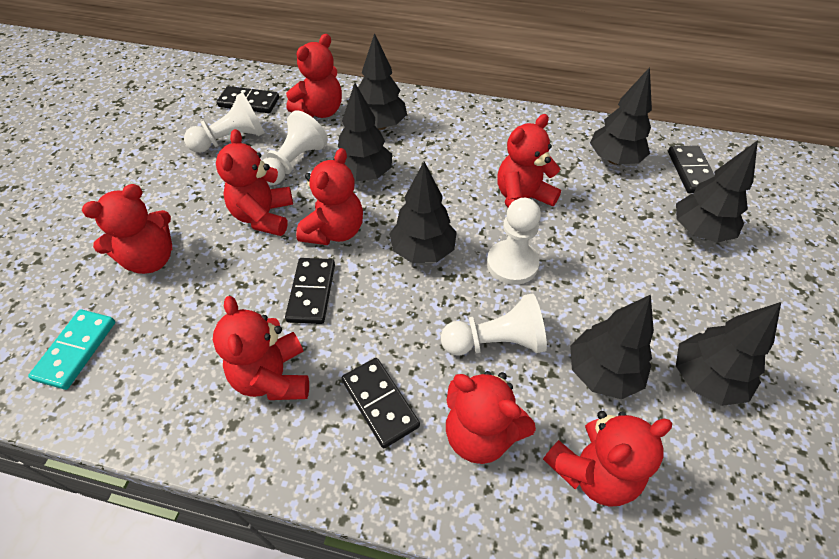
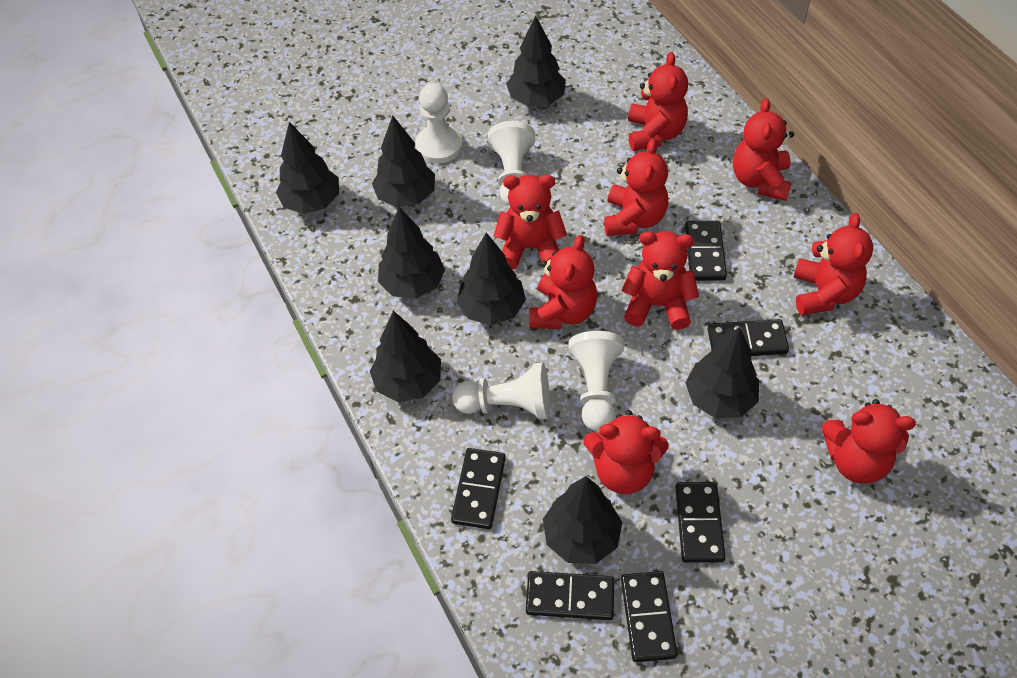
black domino: [217,86,279,113] [285,258,335,324] [342,358,420,448] [668,146,715,193] = 4 -> [451,448,506,529] [526,571,614,620] [621,571,677,662] [675,482,725,563] [685,221,727,281] [708,319,789,356] = 6
black tree: [333,83,392,181] [358,33,407,130] [389,162,457,263] [570,295,654,399] [590,67,652,164] [676,140,758,243] [676,302,781,406] = 7 -> [276,122,339,214] [370,311,441,402] [372,115,435,207] [378,207,445,299] [457,233,526,325] [506,15,566,107] [543,476,622,564] [685,327,759,418] = 8
red teddy bear: [82,184,172,274] [213,296,309,400] [216,129,293,236] [286,34,342,118] [296,148,363,245] [446,371,536,464] [497,114,561,208] [543,411,672,507] = 8 -> [494,175,567,270] [529,235,597,329] [583,410,669,494] [604,139,668,236] [622,231,699,330] [628,52,688,151] [733,98,794,201] [793,213,873,315] [821,399,916,484] = 9
turquoise domino: [28,309,115,390] = 1 -> none = 0

